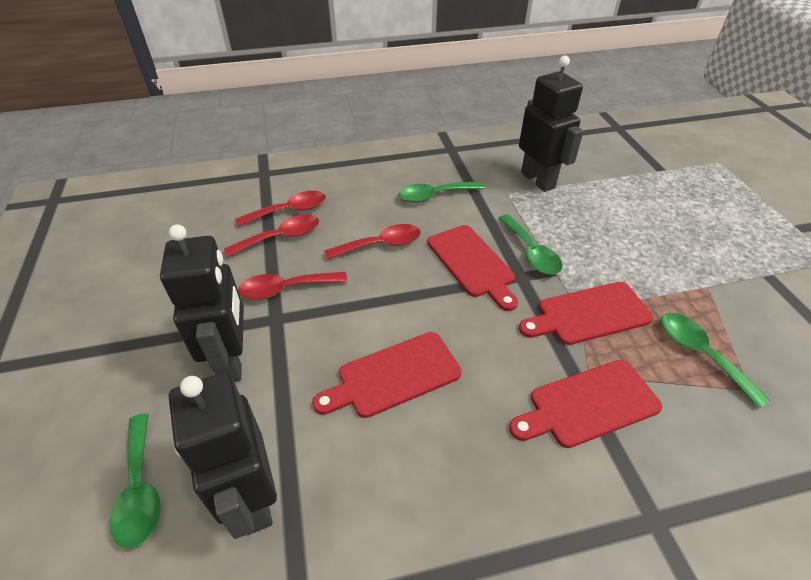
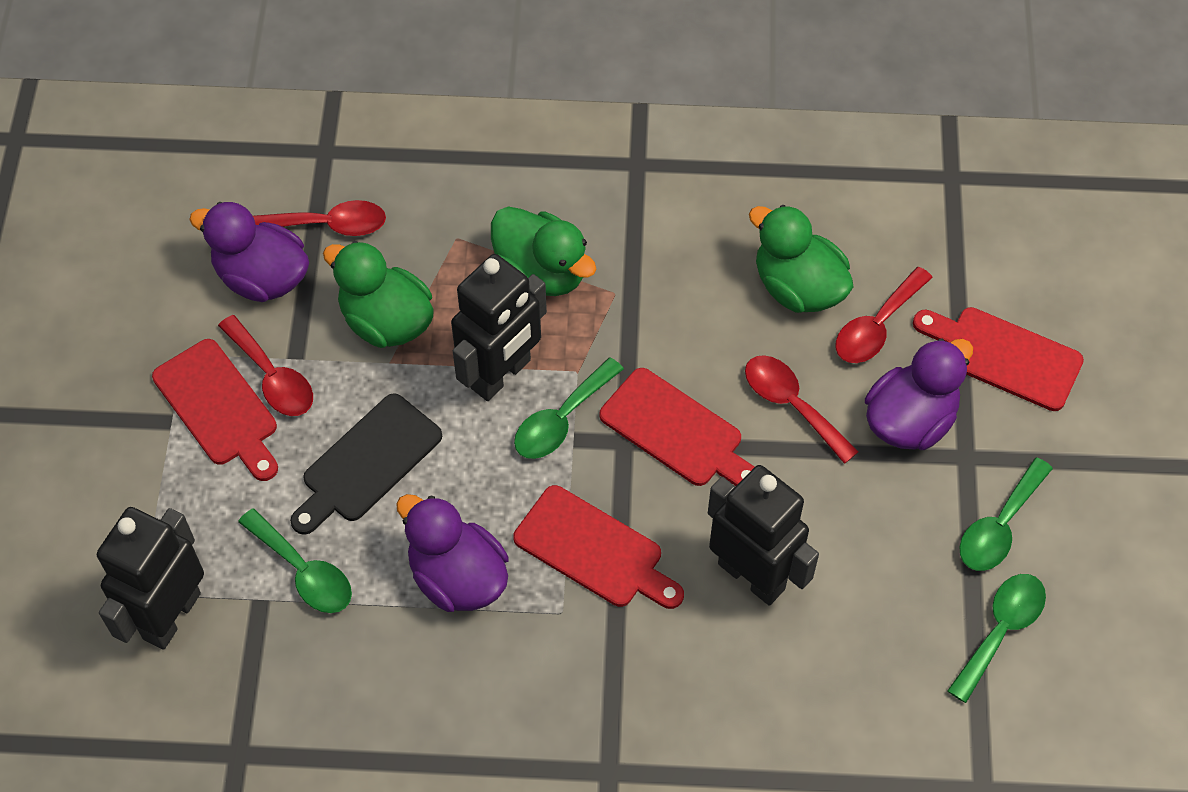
black cutting board: none = 0 -> [290,393,442,535] = 1
green duck: none = 0 -> [323,241,434,348] [491,206,596,296] [749,205,853,313] = 3
purple duck: none = 0 -> [189,202,309,302] [396,494,508,612] [865,338,973,450] = 3

